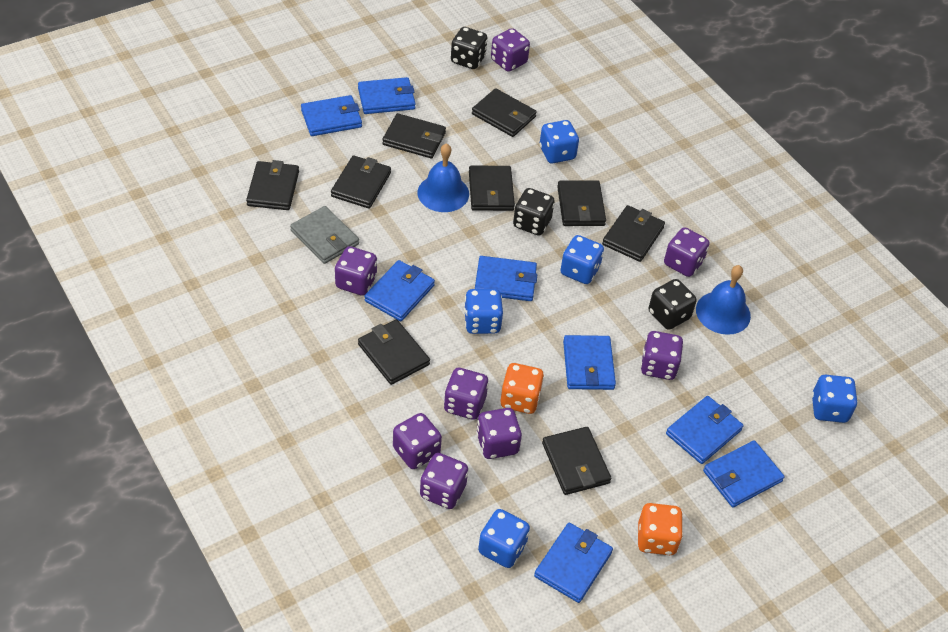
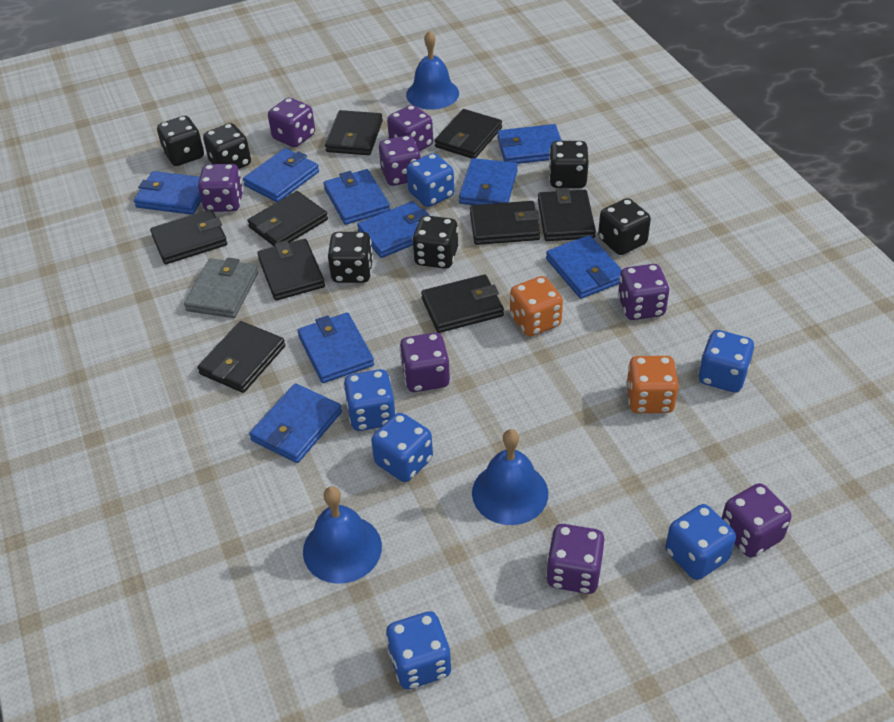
black dice: [451,27,487,69] [513,188,555,235] [649,279,697,330] = 3 -> [157,116,204,166] [203,123,251,169] [328,232,373,283] [412,215,458,269] [549,141,589,188] [598,198,651,255] = 6
blue bell: [418,143,469,212] [696,265,751,335] = 2 -> [303,486,382,584] [406,31,459,110] [472,429,548,525] = 3
blue dice: [464,289,503,334] [478,509,530,568] [539,120,579,163] [560,235,604,284] [812,375,858,423] = 5 -> [343,369,396,431] [371,413,433,482] [386,611,452,689] [407,153,454,207] [665,504,736,580] [698,330,754,393] = 6
blue wallet: [301,95,362,136] [358,77,416,114] [365,260,435,321] [475,256,537,301] [534,523,613,603] [563,335,616,390] [666,396,743,464] [703,440,785,507] = 8 -> [134,171,201,215] [243,148,319,202] [249,383,342,463] [298,312,374,383] [324,169,390,225] [357,201,430,258] [459,158,518,205] [497,124,562,164] [546,235,622,299] = 9

